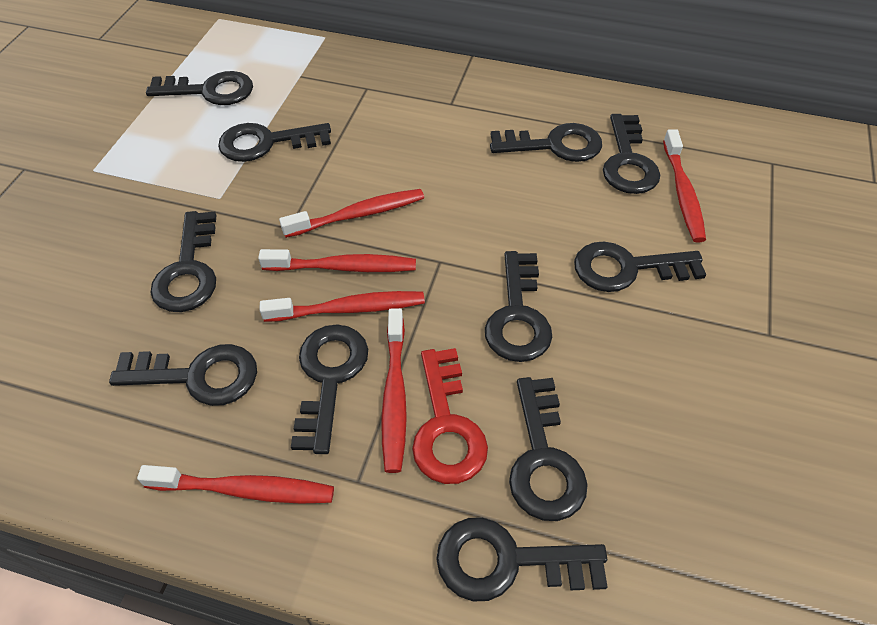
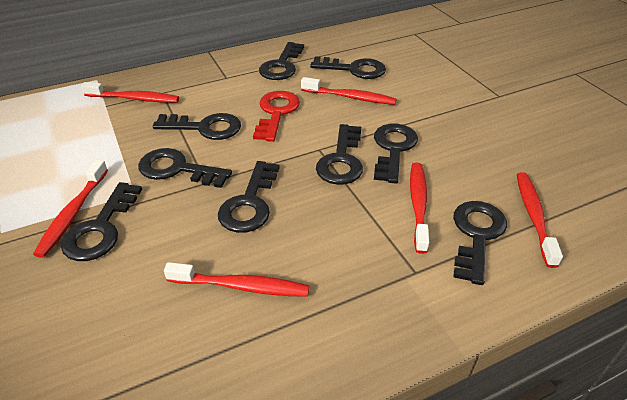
black key: [109,344,257,406] [146,71,253,105] [150,211,216,312] [218,123,331,162] [291,324,368,454] [436,517,608,602] [485,251,552,362] [490,123,602,162] [509,377,588,521] [574,241,706,292] [603,114,660,194] = 11 -> [61,182,142,261] [138,148,232,188] [153,113,241,140] [218,161,280,233] [259,42,304,80] [310,56,386,79] [316,124,363,185] [374,124,418,184] [453,201,507,285] = 9

